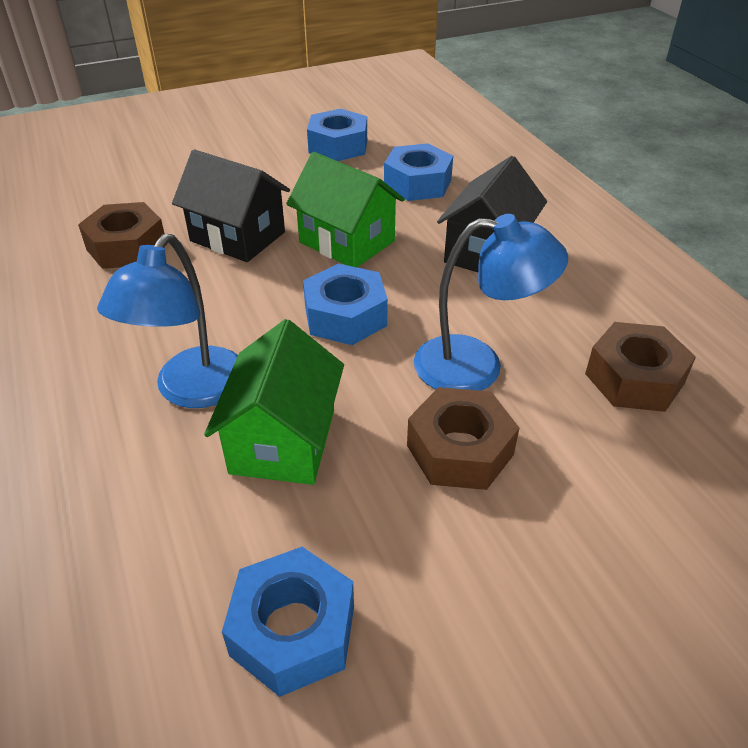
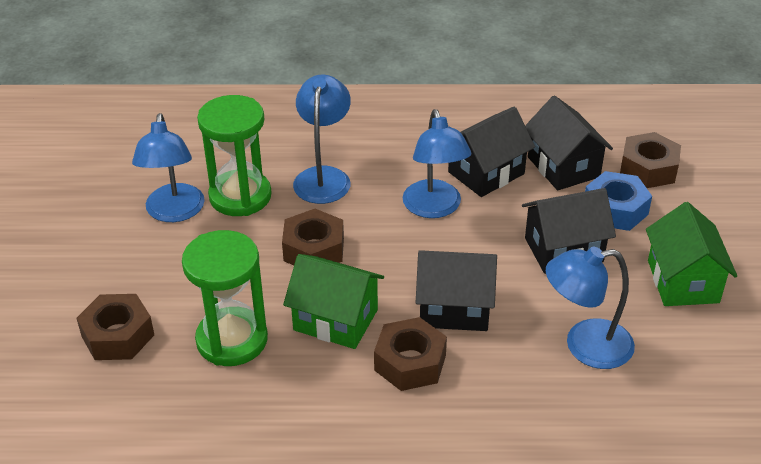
black house: [172,149,290,262] [437,156,547,272] = 2 -> [416,250,497,331] [448,107,535,197] [522,188,616,274] [525,95,613,191] = 4
blue lamp: [97,234,238,408] [414,214,568,391] = 2 -> [132,113,205,222] [293,74,351,204] [403,109,472,218] [546,247,635,369] = 4
blue nut: [222,547,354,697] [303,264,388,345] [307,109,367,161] [384,143,453,201] = 4 -> [585,171,652,231] = 1
brown nut: [78,202,165,269] [407,387,519,490] [585,322,696,412] = 3 -> [76,294,154,360] [282,209,344,265] [374,317,447,391] [620,132,681,188] = 4
green hourglass: none = 0 -> [182,230,268,366] [197,95,272,216] = 2

